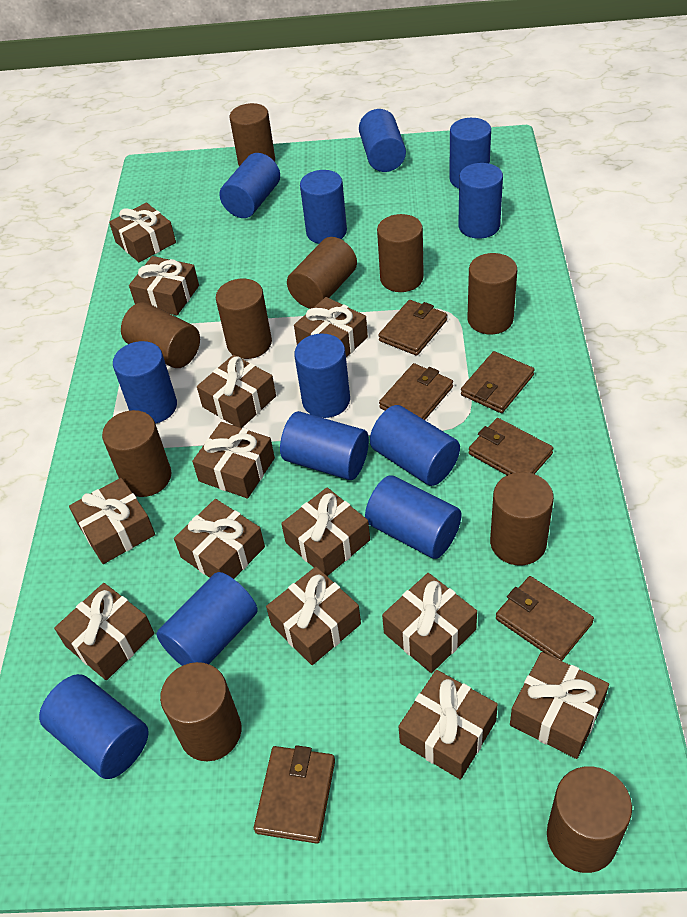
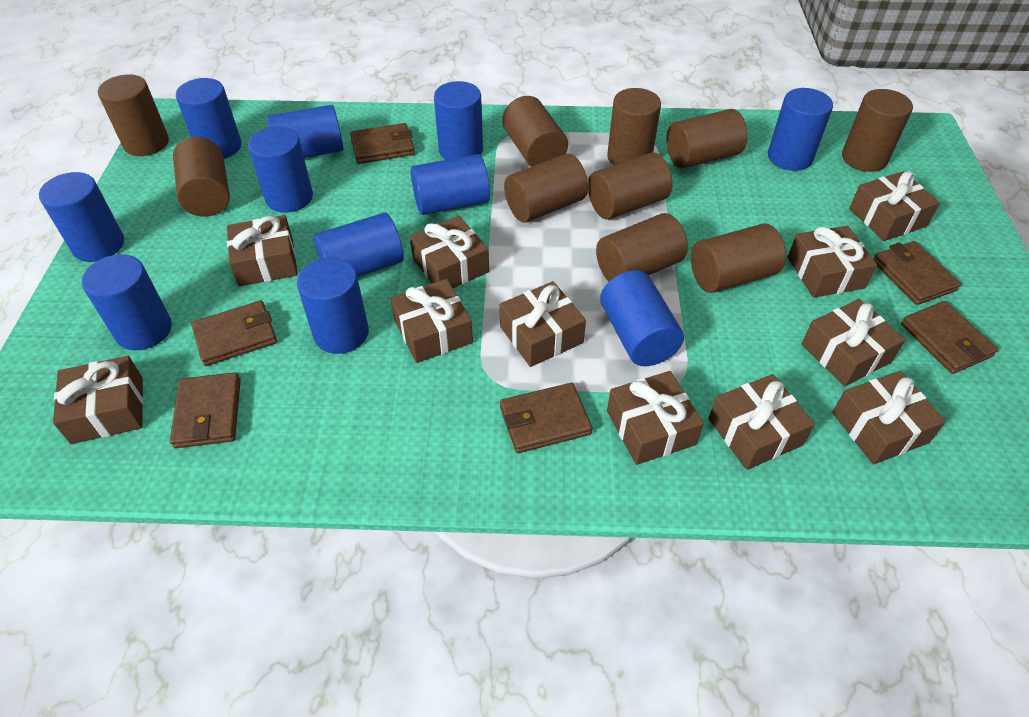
blue cylinder: [39,674,149,779] [113,341,177,424] [156,572,258,666] [220,153,280,218] [280,411,369,480] [294,334,350,418] [300,170,347,244] [359,109,406,172] [365,475,462,559] [370,405,460,486] [449,118,491,189] [458,163,503,239] = 12 -> [39,172,124,262] [82,254,172,350] [176,78,241,159] [248,126,313,213] [267,105,343,158] [297,258,369,354] [314,213,404,277] [411,154,490,215] [434,81,483,160] [600,270,684,366] [768,88,833,171] = 11
brown gift: [54,583,154,680] [69,478,155,564] [109,203,176,262] [129,256,199,315] [174,499,265,579] [192,422,275,499] [197,355,276,428] [266,567,361,665] [281,487,370,576] [294,297,368,357] [382,573,477,673] [398,670,498,780] [510,652,609,759] = 13 -> [53,356,143,444] [227,215,298,287] [390,279,473,363] [410,216,489,288] [500,281,586,367] [607,371,704,465] [709,374,815,470] [787,226,877,298] [802,299,905,386] [832,371,946,464] [849,171,940,241] = 11

